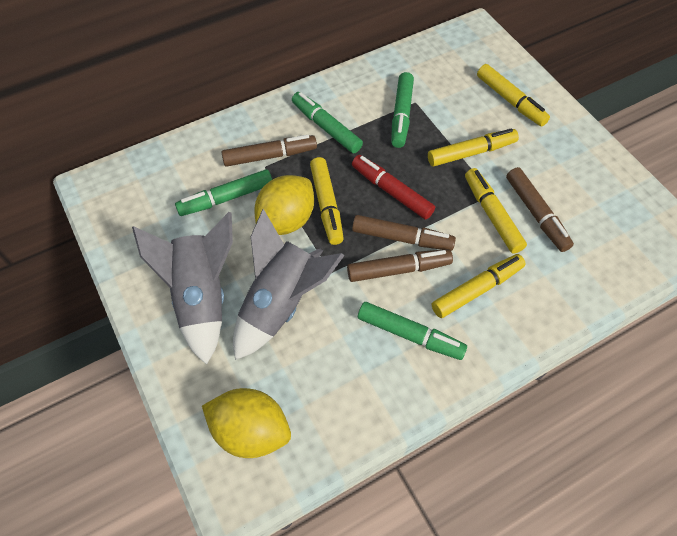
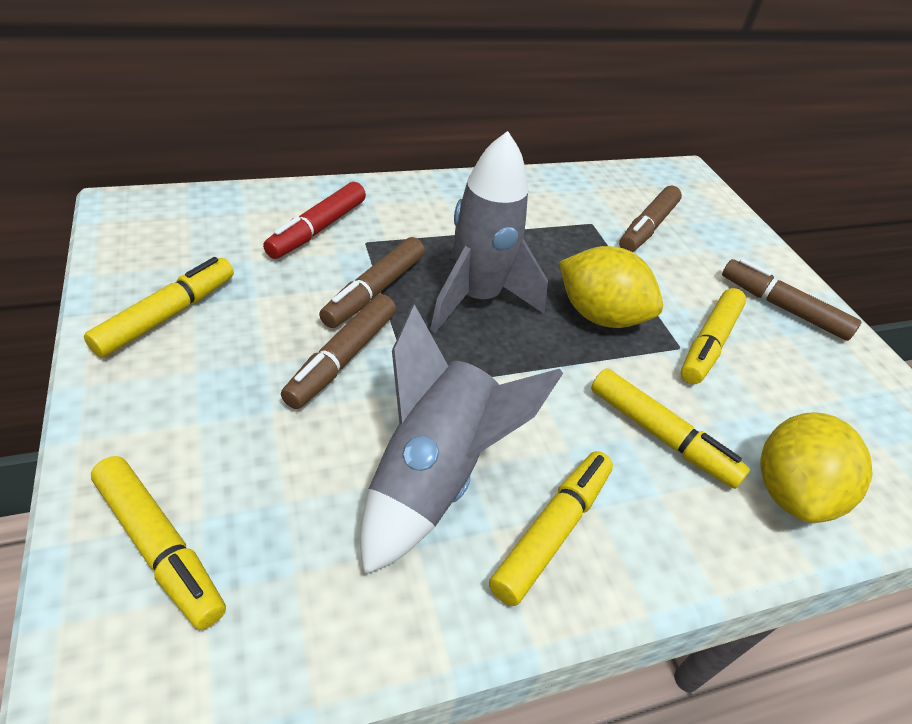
green marker: [175,169,272,216] [292,92,363,154] [358,302,467,360] [391,72,414,148] = 4 -> none = 0

